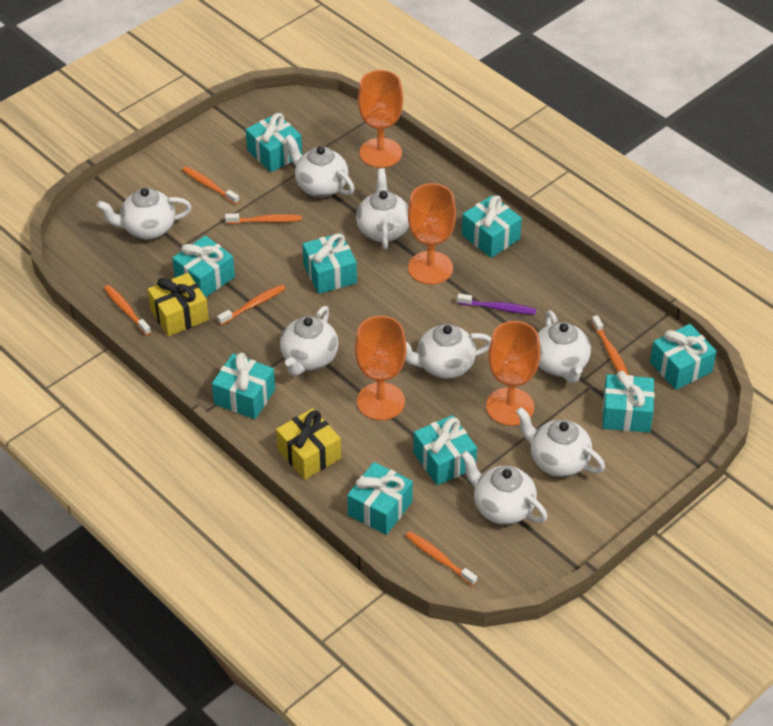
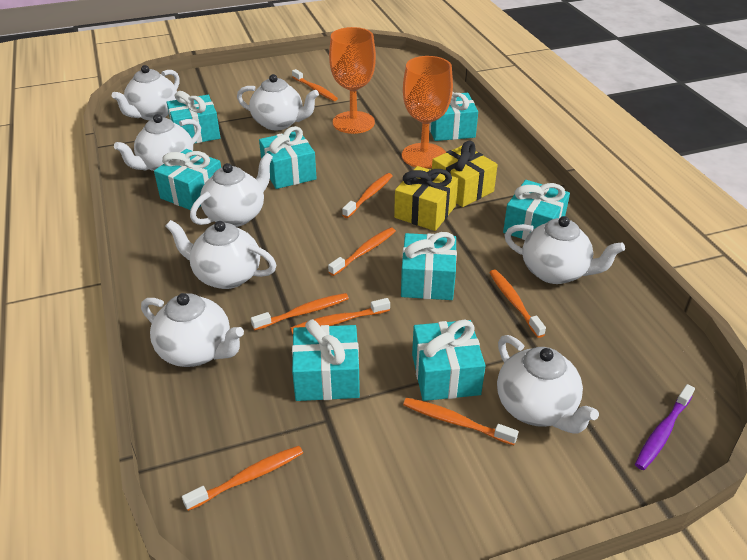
orange goblet: [355,316,406,420] [358,70,403,168] [408,183,456,285] [486,321,540,426] = 4 -> [329,27,376,134] [402,56,453,169] = 2
orange toothbrush: [104,285,151,336] [182,166,239,205] [217,284,286,325] [225,213,302,224] [406,531,477,586] [591,315,629,375] = 6 -> [182,446,303,511] [251,293,349,330] [290,298,390,334] [292,69,338,101] [328,227,396,276] [342,173,393,218] [403,398,518,445] [489,270,546,338] = 8
turquoise gift: [172,235,235,297] [212,353,275,419] [246,113,302,172] [303,233,357,294] [347,462,413,535] [413,415,477,485] [462,195,522,258] [602,371,655,433] [650,324,717,390] = 9 -> [154,149,221,210] [167,91,220,144] [259,126,317,189] [292,319,360,401] [401,232,457,300] [412,320,486,401] [429,92,478,141] [503,180,570,240] = 8

